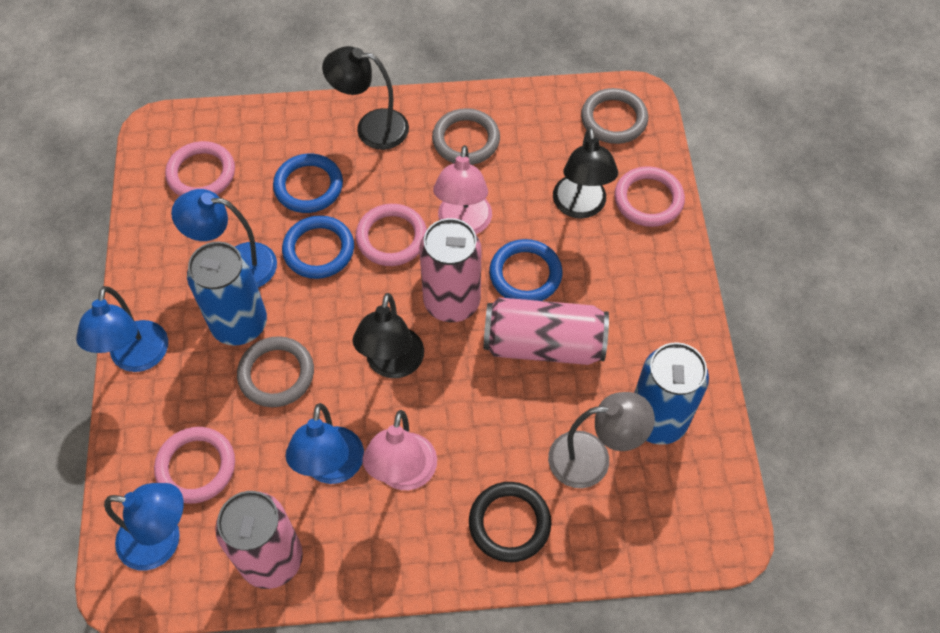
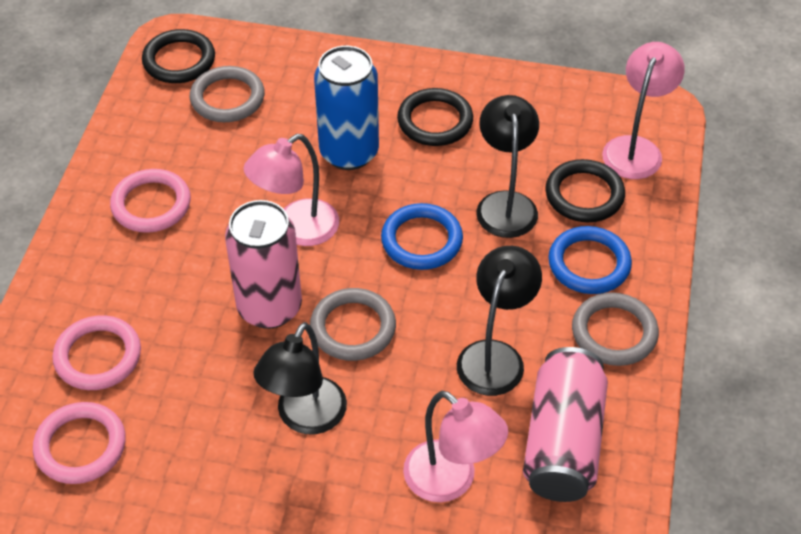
black ring: [469,482,551,562] = 1 -> [142,29,215,83] [397,88,473,146] [545,159,625,222] = 3
blue can: [187,241,267,346] [634,342,709,445] = 2 -> [314,46,379,170] = 1
blue lamp: [76,286,168,372] [104,483,184,571] [171,189,277,288] [285,403,364,484] = 4 -> none = 0
blue ring: [273,154,343,213] [282,215,354,279] [489,239,562,301] = 3 -> [381,203,463,270] [548,226,632,294] = 2
grey lamp: [548,392,655,488] = 1 -> none = 0
pink can: [215,491,303,589] [419,218,481,322] [484,297,609,365] = 3 -> [225,200,302,329] [523,347,608,502] = 2
pink lamp: [362,410,437,490] [433,145,492,234] = 2 -> [244,134,339,246] [403,391,508,502] [602,42,685,179] = 3
pink ring: [154,427,235,504] [165,141,235,196] [355,204,427,266] [614,166,685,227] = 4 -> [33,402,126,484] [52,315,141,390] [110,169,191,233] = 3

